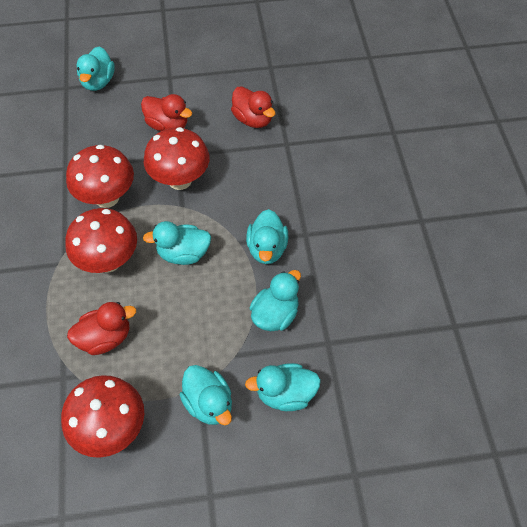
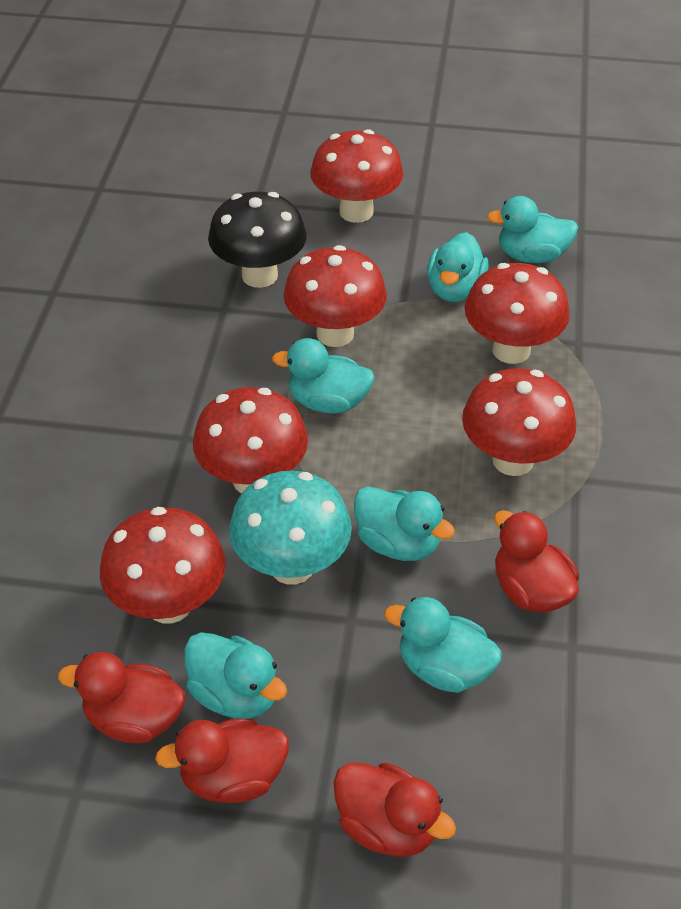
black mushroom: none = 0 -> [208,192,307,288] = 1
red duck: [67,302,136,355] [141,94,192,131] [231,86,275,128] = 3 -> [58,652,185,743] [155,719,289,803] [333,763,456,857] [494,510,579,613] = 4
red mushroom: [61,375,144,458] [65,208,137,273] [66,145,134,208] [144,127,209,190] = 4 -> [100,507,226,624] [193,387,308,494] [283,245,387,347] [310,129,404,223] [462,368,576,476] [465,263,570,364] = 6
turquoise mushroom: none = 0 -> [229,471,352,585] = 1

